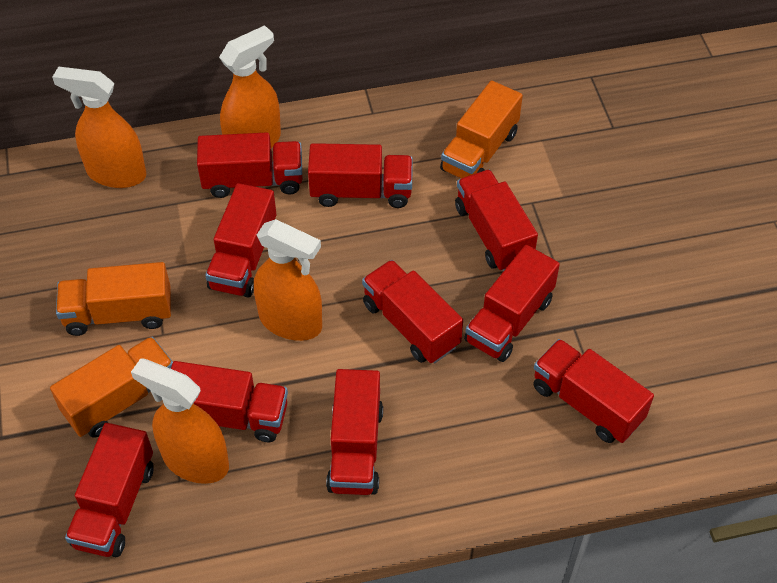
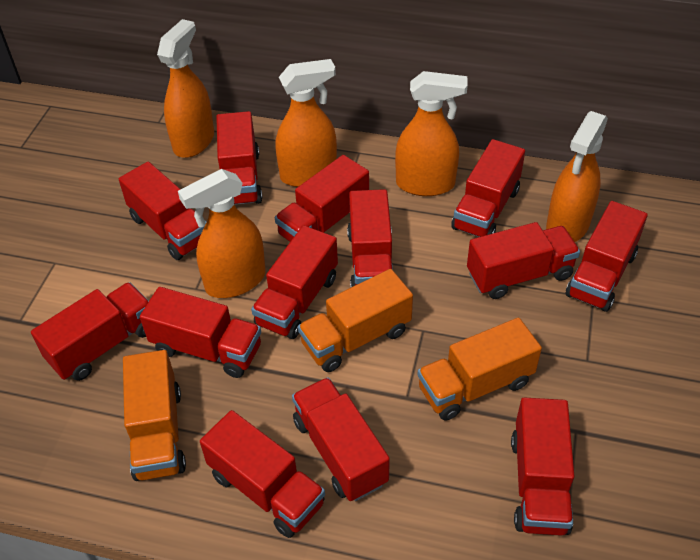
orange spray bottle: [52,67,146,188] [131,358,229,484] [219,25,281,148] [254,219,322,341] = 4 -> [157,19,214,158] [178,169,266,298] [275,59,337,187] [395,71,468,196] [546,111,608,242] = 5
red truck: [65,423,154,557] [171,361,288,442] [197,132,302,198] [205,183,276,297] [308,143,413,208] [326,369,383,495] [362,260,463,363] [455,170,538,271] [464,245,560,362] [533,339,654,443] = 10 -> [31,282,149,381] [119,162,207,260] [140,287,261,378] [200,410,325,538] [216,111,262,205] [251,225,338,339] [275,155,369,242] [292,377,390,501] [347,189,393,288] [451,139,525,237] [467,222,580,299] [511,397,575,536] [566,201,648,312] = 13

